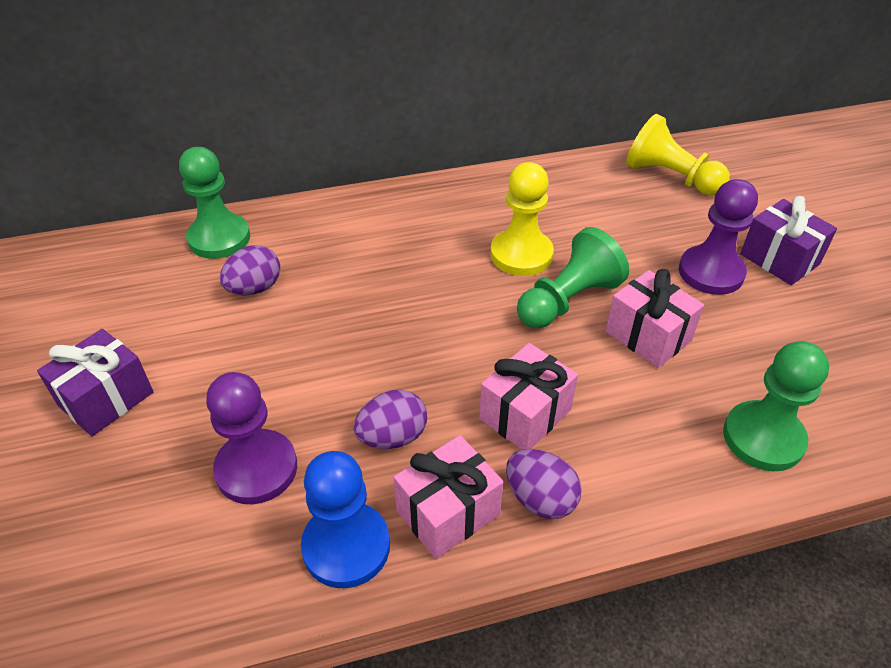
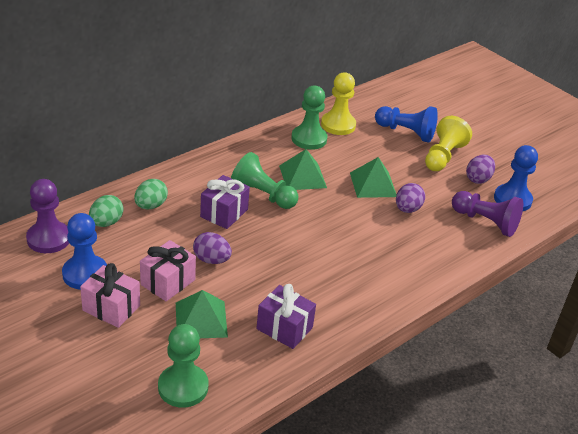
blue pawn: [301,451,390,588] = 1 -> [62,213,107,290] [375,106,438,142] [494,145,538,211] = 3
green egg: none = 0 -> [89,195,123,227] [134,179,168,209] = 2
green pyramid: none = 0 -> [176,290,228,338] [279,149,327,190] [350,157,397,198] = 3
pink gift: [393,435,503,559] [479,343,578,450] [606,269,704,368] = 3 -> [80,263,140,328] [140,240,196,301] = 2

